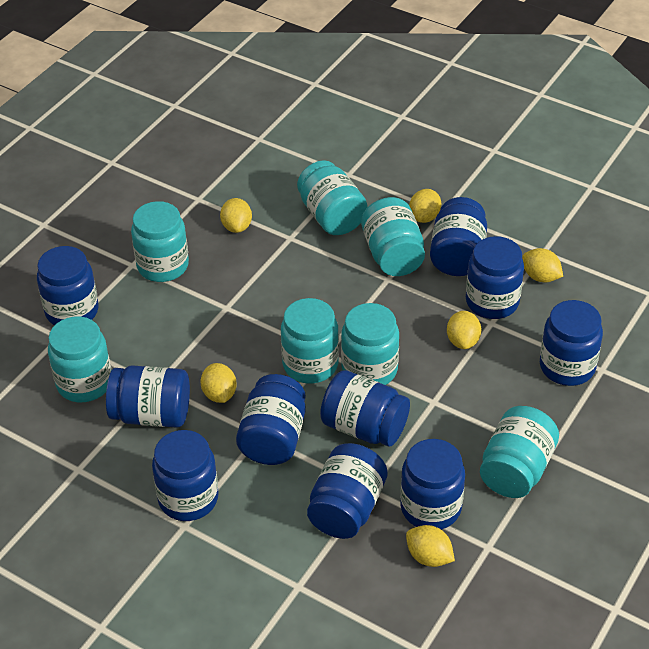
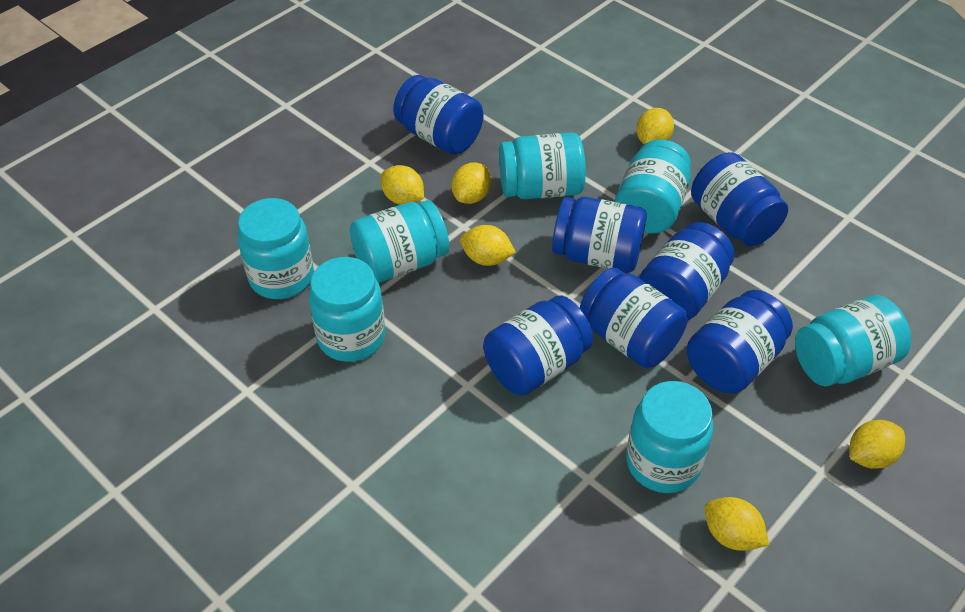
blue jar: [37,246,99,326] [106,365,190,428] [152,430,219,521] [236,374,306,465] [307,443,388,539] [320,370,410,446] [400,439,465,530] [430,197,487,276] [466,236,524,319] [540,300,603,386] = 10 -> [393,75,483,155] [483,295,593,396] [552,197,647,272] [580,268,688,368] [639,222,734,320] [687,290,793,394] [691,152,788,246] = 7

